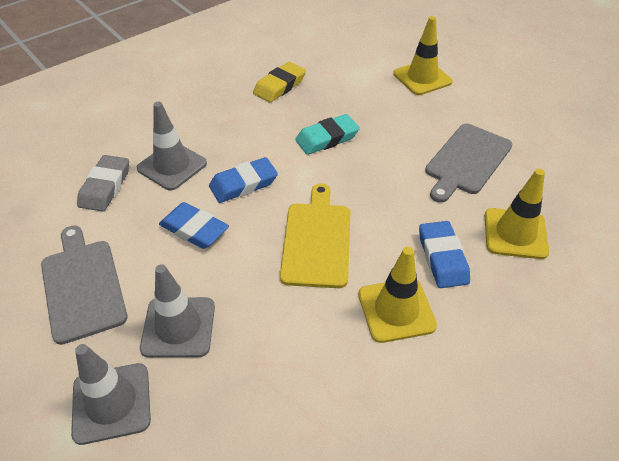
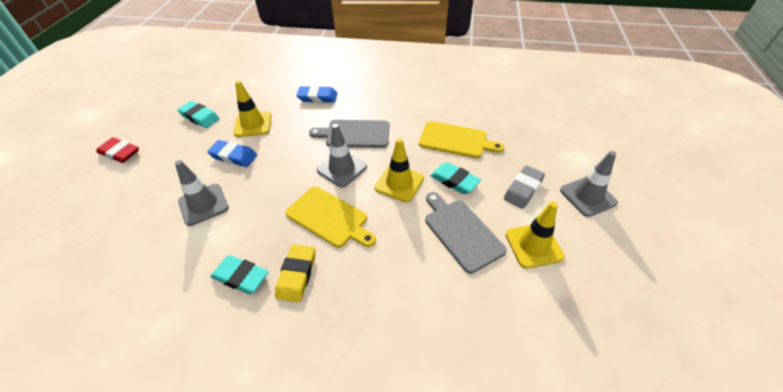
blue eraser: [159,202,229,249] [209,157,278,203] [419,221,470,288] = 3 -> [207,140,257,167] [296,86,337,103] = 2
red eraser: none = 0 -> [96,137,139,163] = 1
turquoise eraser: [295,114,360,155] = 1 -> [177,101,220,128] [210,255,269,294] [430,162,481,194] = 3
yellow cutting board: [280,183,350,288] = 1 -> [285,186,376,248] [419,121,504,158] = 2

